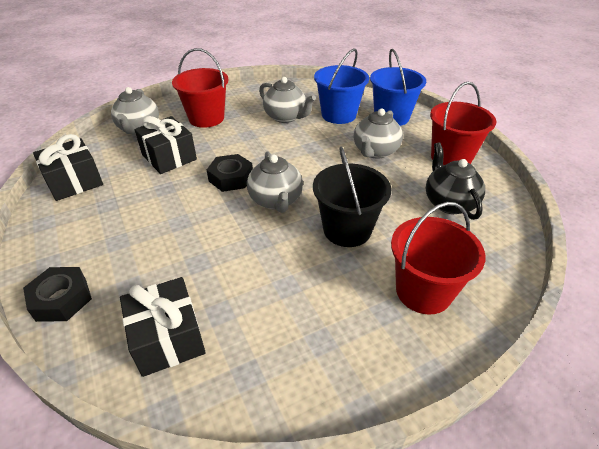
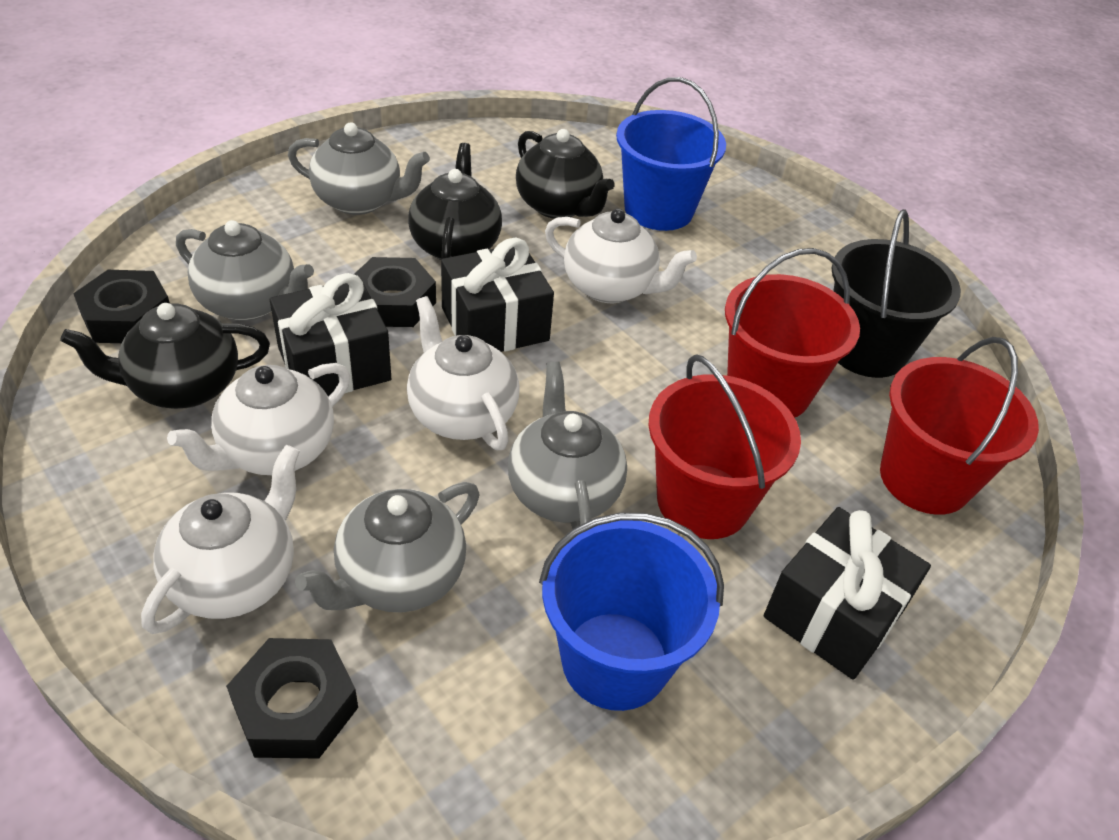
black nut: [23,267,92,322] [207,154,253,192] = 2 -> [73,270,170,343] [226,638,358,759] [354,257,436,327] = 3
black teapot: [426,142,485,220] = 1 -> [60,303,270,409] [408,143,502,260] [516,129,615,219] = 3
white teapot: none = 0 -> [141,445,300,634] [167,363,350,475] [407,296,520,450] [545,209,697,303] = 4

